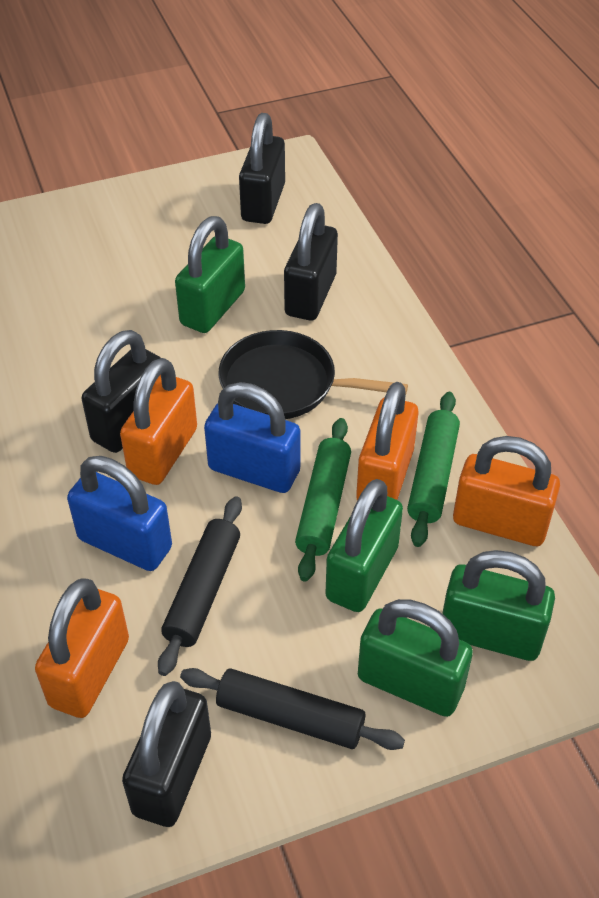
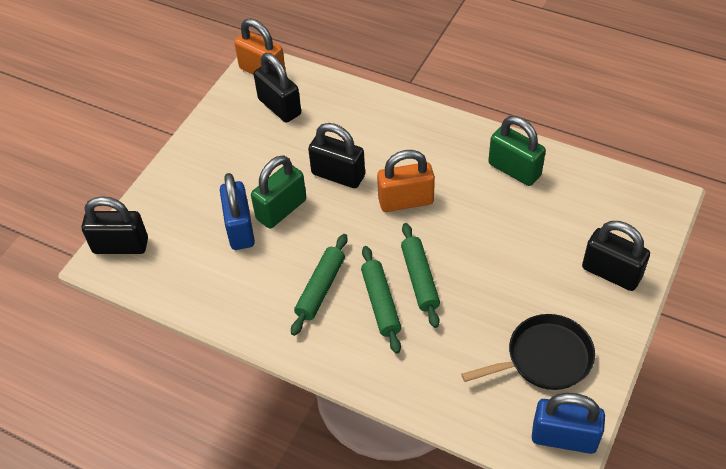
black rolling pin: [158,496,242,676] [180,668,405,750] = 2 -> none = 0
green padlock: [175,216,245,333] [325,479,403,612] [358,599,473,717] [442,550,555,661] = 4 -> [251,155,306,229] [488,116,546,186] = 2
green rolling pin: [295,418,351,582] [407,392,460,547] = 2 -> [291,234,348,336] [361,246,401,354] [401,223,440,328] = 3
orange padlock: [35,578,129,718] [120,358,197,485] [356,382,418,500] [453,436,560,546] = 4 -> [234,18,286,75] [377,150,435,212] = 2

